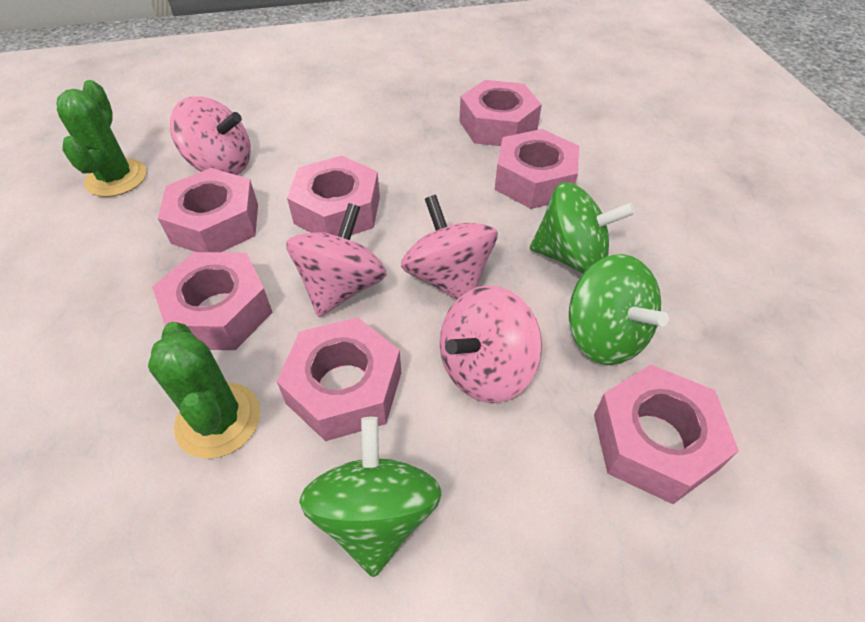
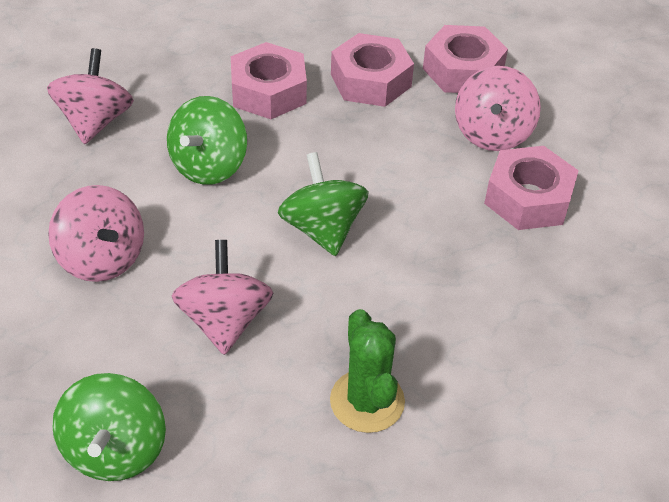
green cactus: [56,80,147,197] [148,322,260,459] = 2 -> [330,309,405,433] = 1
pink nut: [152,252,273,350] [158,168,258,252] [277,317,401,441] [287,155,380,236] [459,80,542,146] [495,129,579,209] [594,365,739,504] = 7 -> [231,42,307,119] [331,33,414,107] [423,25,508,93] [484,146,579,230] = 4

